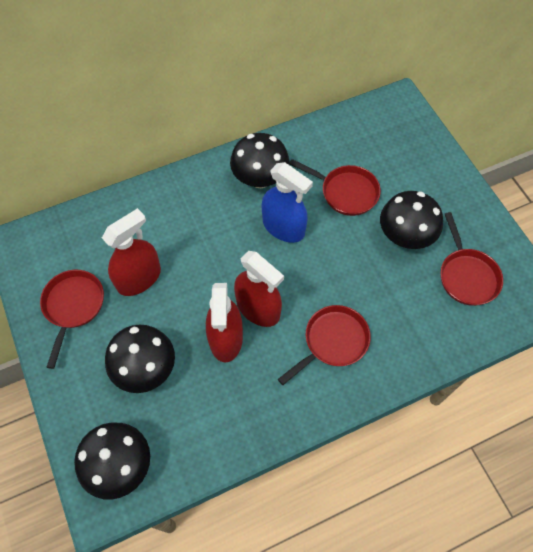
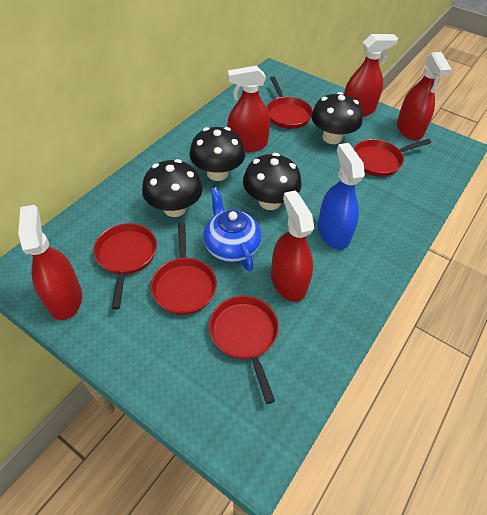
blue teapot: none = 0 -> [203,187,262,271] = 1
red pan: [40,270,104,369] [278,305,371,385] [289,159,381,216] [440,212,503,306] = 4 -> [93,223,157,310] [151,222,217,315] [209,296,279,404] [266,76,313,129] [353,139,432,177] = 5
red spray bottle: [102,208,161,296] [206,283,243,362] [234,251,284,327] = 3 -> [18,205,82,320] [227,65,270,152] [271,190,314,302] [344,34,398,117] [397,52,452,140] = 5

